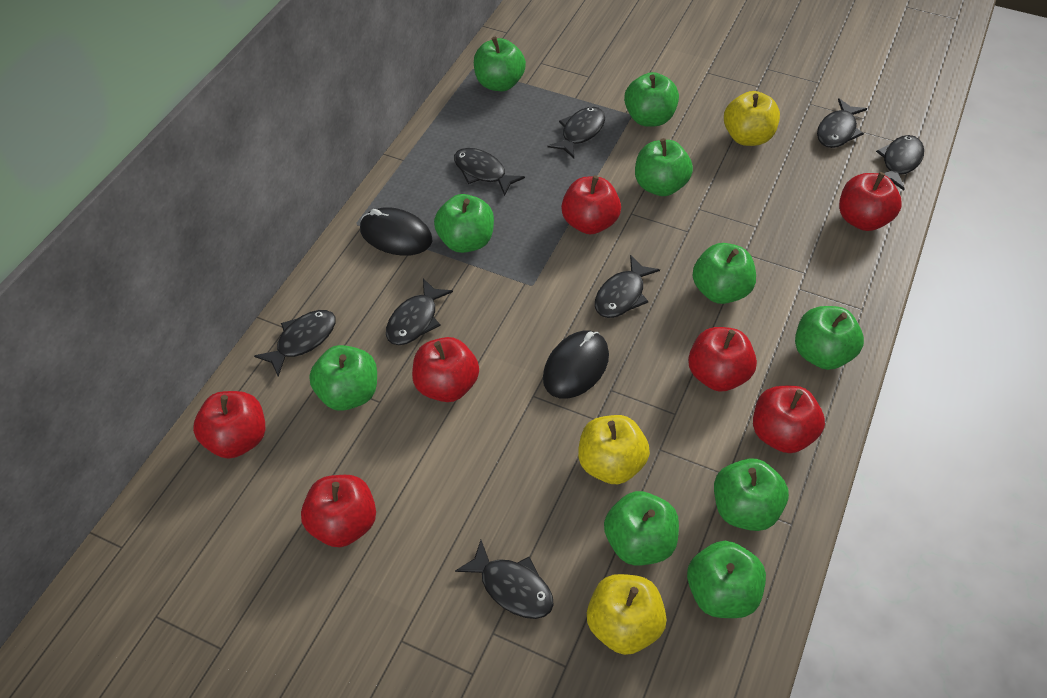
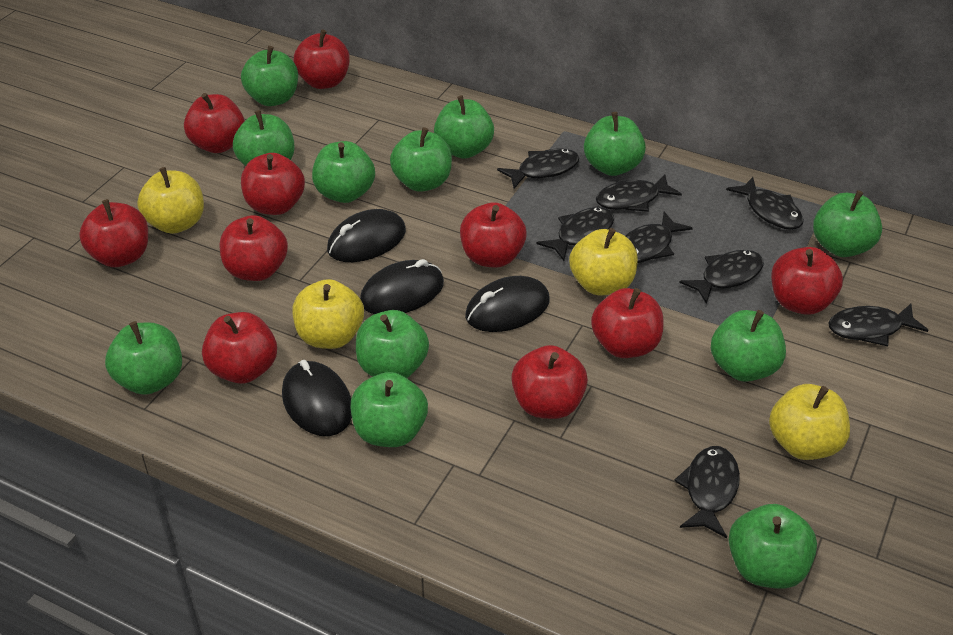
black mouse: [360,207,432,256] [543,331,609,399] = 2 -> [282,360,352,436] [327,209,406,262] [360,259,444,314] [465,276,550,332] = 4
green apple: [309,345,377,411] [434,194,494,253] [474,36,526,91] [604,491,679,565] [624,72,679,127] [635,138,693,196] [687,541,766,618] [692,243,756,304] [714,458,789,531] [795,306,864,370] = 10 -> [105,321,182,395] [233,110,294,166] [241,46,298,106] [312,141,375,203] [351,372,428,447] [356,310,429,378] [390,127,452,192] [434,95,494,159] [584,112,646,176] [711,310,786,382] [728,504,817,589] [813,190,882,257] = 12
red apple: [193,391,265,459] [301,475,376,547] [412,337,479,402] [561,176,621,235] [688,327,757,391] [753,386,825,453] [839,172,902,231] = 7 -> [79,199,148,267] [184,93,245,153] [202,312,277,384] [220,215,288,281] [241,153,305,215] [294,29,350,89] [460,202,526,268] [511,345,588,419] [591,288,663,358] [771,247,843,315] = 10
yellow apple: [578,415,650,484] [587,574,667,655] [724,91,780,146] = 3 -> [137,167,204,234] [292,279,364,349] [569,228,638,295] [769,384,850,460] = 4

